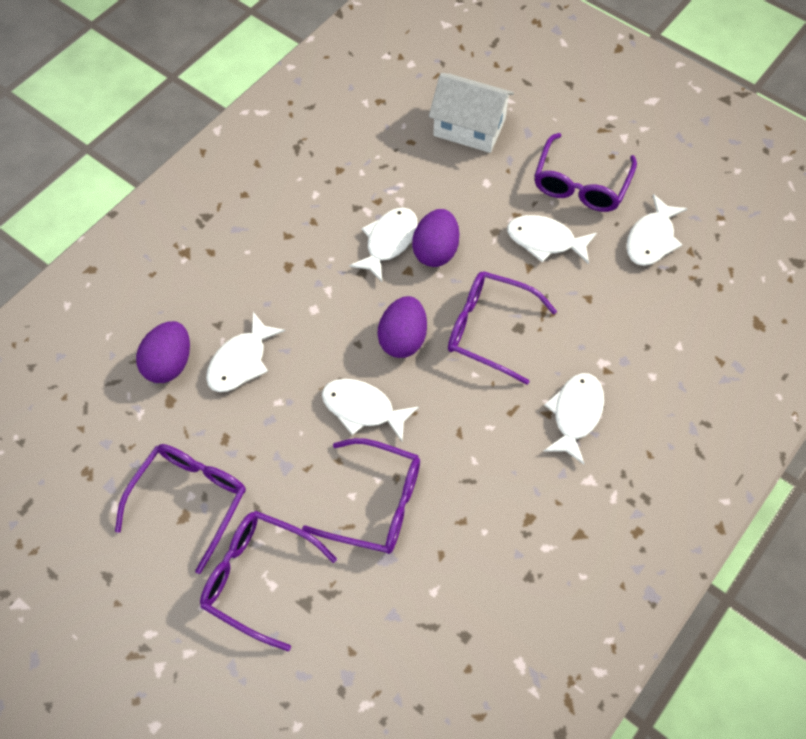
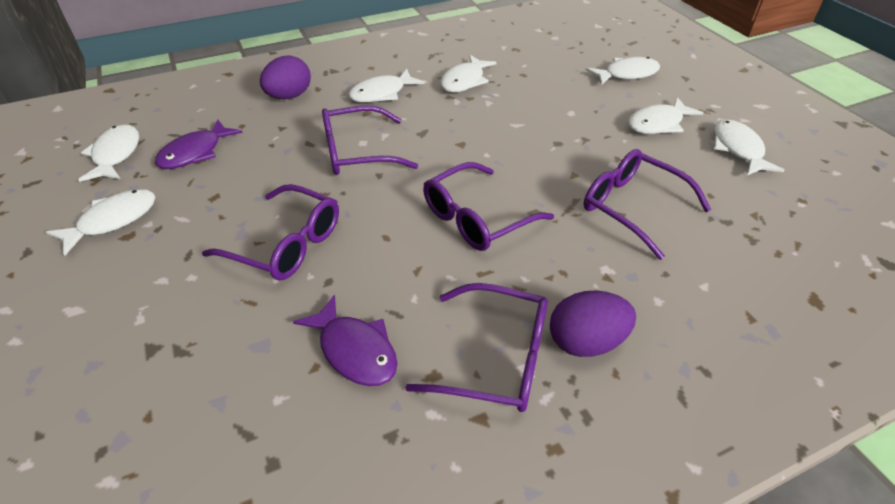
purple egg: [136,321,190,383] [377,296,427,358] [412,209,459,267] = 3 -> [260,56,311,99] [550,290,636,357] = 2
purple fish: none = 0 -> [155,119,243,169] [293,294,397,386] = 2
white fish: [206,312,285,392] [322,379,419,441] [349,208,418,282] [507,215,597,264] [544,373,604,464] [626,194,688,266] = 6 -> [46,189,156,256] [78,124,139,182] [348,69,425,102] [440,55,497,92] [586,57,660,85] [628,97,703,134] [714,119,785,175] = 7
white house: [429,73,514,153] = 1 -> none = 0

